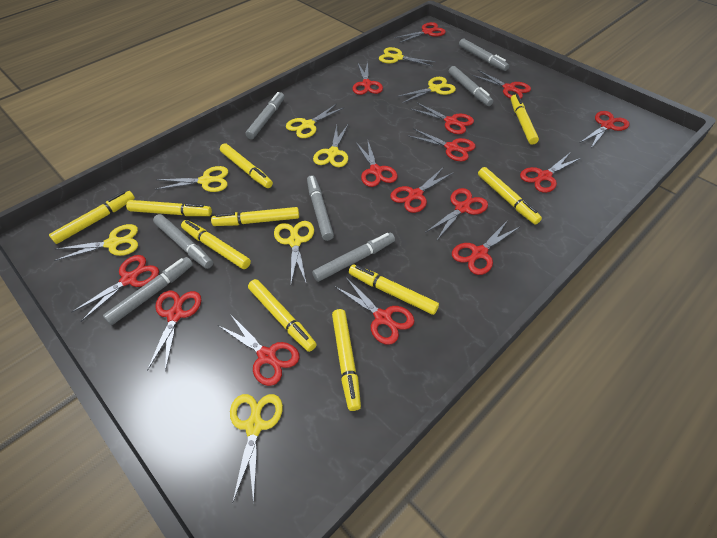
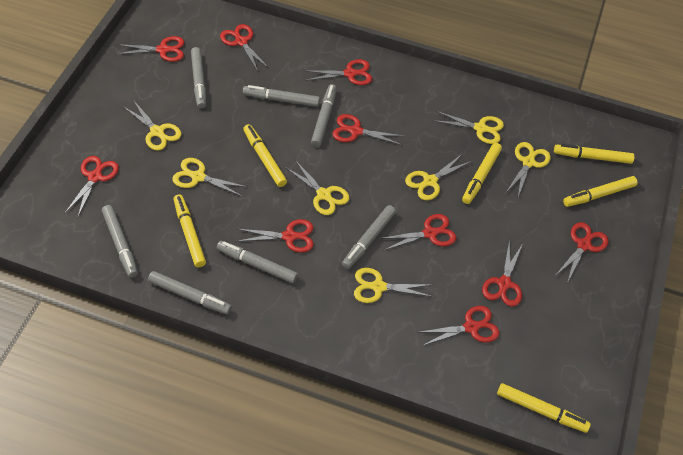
red scissors: [72,255,159,322] [147,291,201,372] [218,314,300,386] [334,277,415,345] [352,62,383,95] [356,139,398,187] [390,168,454,213] [394,22,446,43] [409,128,476,161] [411,103,474,134] [425,188,488,240] [452,220,520,275] [472,70,531,99] [520,153,581,193] [580,111,629,148] = 15 -> [65,156,119,217] [117,36,184,62] [220,24,269,71] [238,219,313,253] [304,59,372,85] [332,114,403,145] [379,214,456,251] [417,306,499,346] [482,239,523,307] [555,222,609,283] = 10
yellow marker: [49,191,135,244] [126,200,212,216] [181,220,251,269] [211,207,299,226] [220,143,273,188] [248,279,317,352] [332,309,361,411] [349,264,439,315] [478,167,542,224] [511,94,539,145] = 10 -> [174,194,206,267] [243,124,287,187] [462,143,502,204] [497,383,591,433] [554,144,634,164] [563,176,638,207] = 6
yellow scissors: [54,224,138,261] [155,166,228,192] [230,394,283,504] [274,221,314,283] [286,104,344,138] [313,125,348,167] [379,47,436,66] [397,77,456,103] = 8 -> [124,100,181,151] [172,158,247,196] [285,160,349,215] [354,268,433,303] [405,154,471,200] [433,111,504,144] [506,142,551,197] = 7

